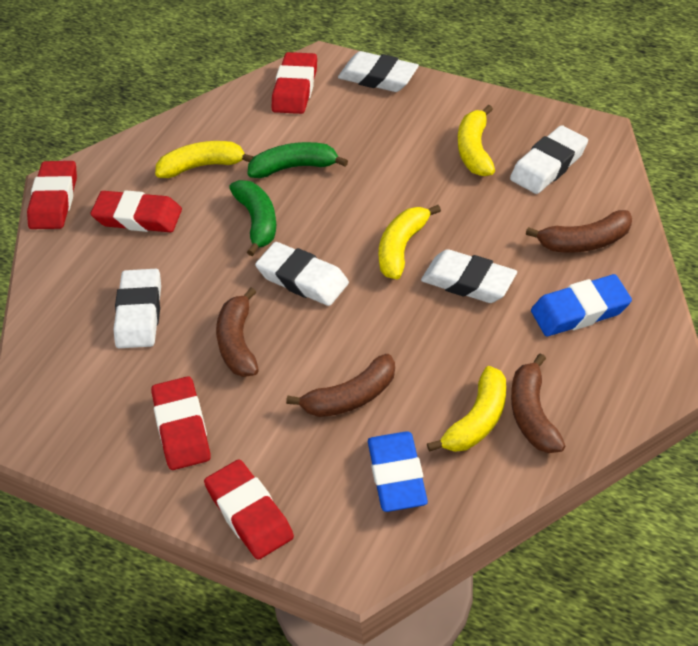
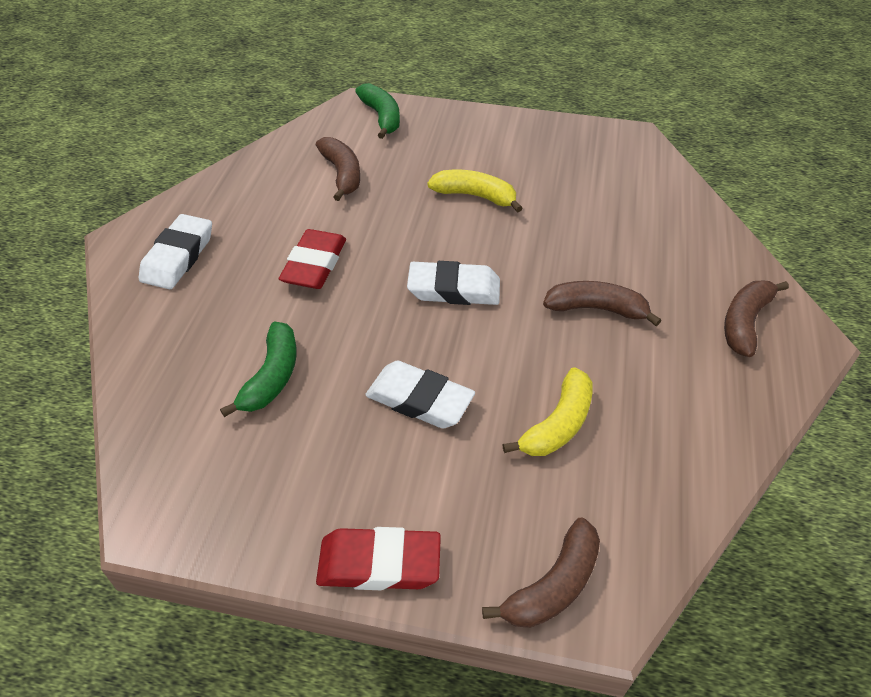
blue eraser: [368,431,428,512] [531,274,632,336] = 2 -> none = 0
red eraser: [27,161,77,229] [91,190,182,232] [151,376,211,470] [204,460,294,560] [272,52,317,114] = 5 -> [279,229,346,289] [316,527,441,590] = 2
white eraser: [113,269,161,348] [255,242,349,306] [338,51,419,92] [421,249,517,303] [510,125,588,194] = 5 -> [139,214,212,290] [365,360,475,428] [407,261,500,305] = 3
yellow banana: [155,141,254,178] [379,205,441,280] [427,366,506,452] [458,105,495,176] = 4 -> [427,170,522,213] [503,367,593,456] = 2

